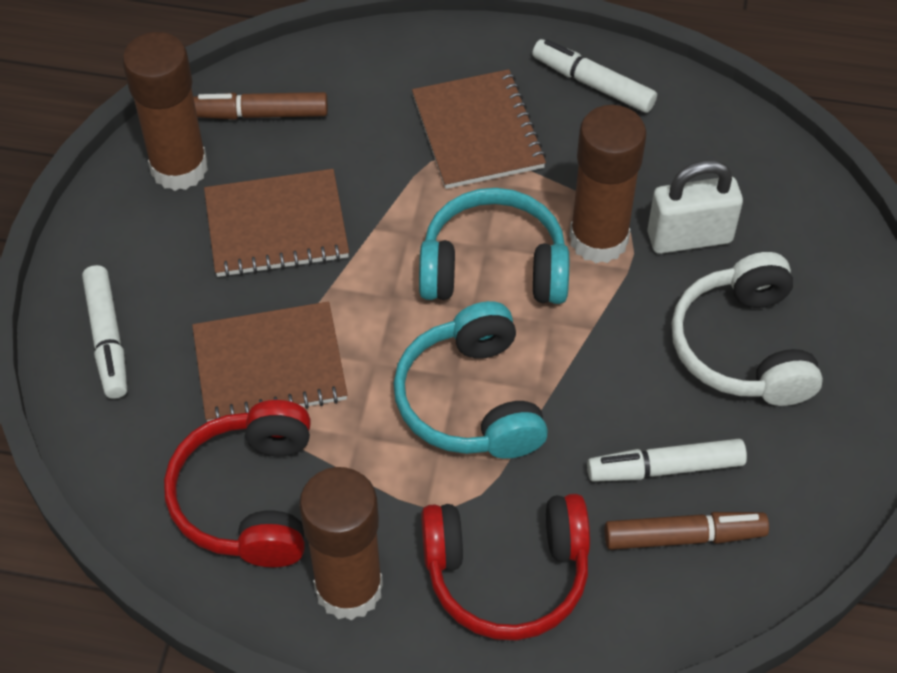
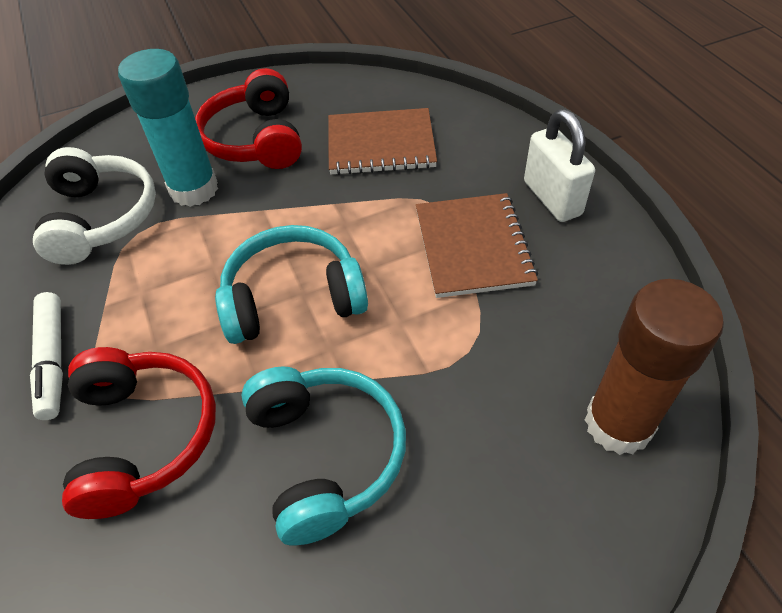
brown glue stick: [122,32,208,191] [299,467,383,621] [569,105,647,263] = 3 -> [585,279,724,455] = 1
brown marker: [193,92,328,120] [605,512,769,550] = 2 -> none = 0
brown notebook: [192,301,348,422] [204,169,349,277] [412,69,546,189] = 3 -> [328,108,437,175] [416,193,538,298] = 2
turquoise glue stick: none = 0 -> [118,49,218,207] = 1
white marker: [82,265,127,399] [532,39,657,113] [587,438,747,482] = 3 -> [30,292,63,420] = 1

